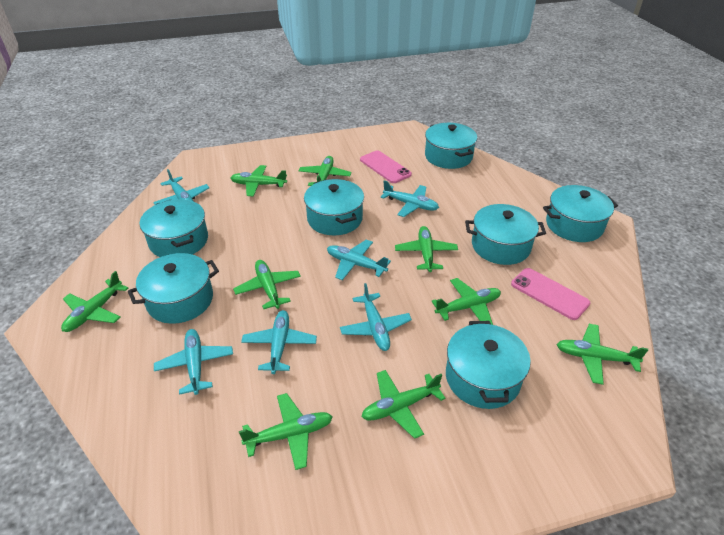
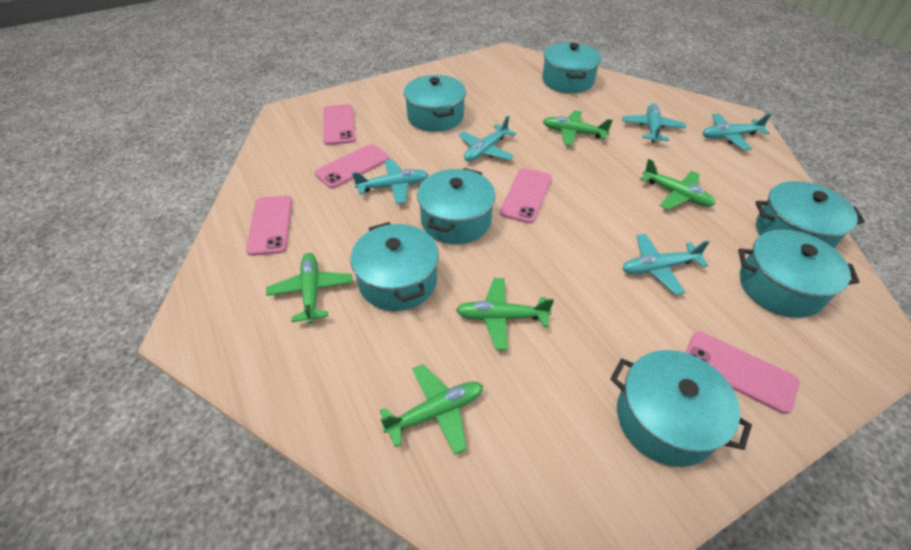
green plane: [61,271,128,332] [231,165,287,196] [233,260,301,309] [239,393,333,470] [299,156,351,186] [362,370,446,439] [395,226,458,272] [432,278,501,325] [556,324,648,385] = 9 -> [266,253,353,324] [380,364,483,455] [456,278,554,350] [543,110,613,146] [640,159,715,210] = 5
pink phone: [360,150,412,183] [511,268,590,320] = 2 -> [246,196,292,256] [315,144,389,188] [323,104,355,145] [500,168,552,223] [685,331,799,414] = 5
turquoise plane: [153,169,209,205] [154,329,233,395] [241,310,317,374] [327,240,391,280] [340,283,412,351] [381,181,439,217] = 6 -> [352,159,429,204] [458,116,516,161] [622,103,686,143] [622,234,709,295] [702,113,771,150] = 5

